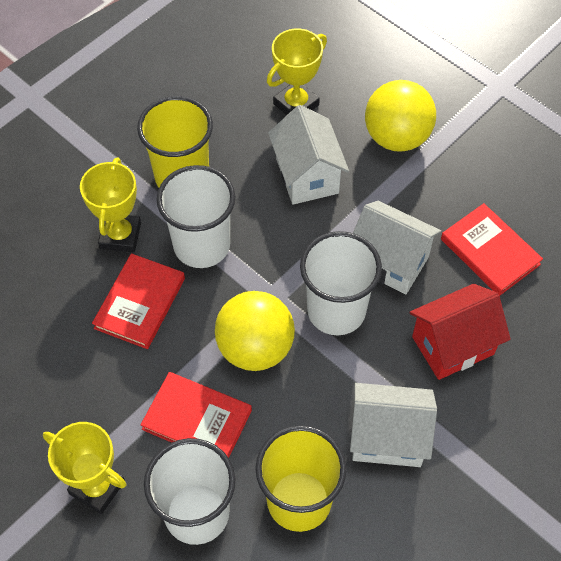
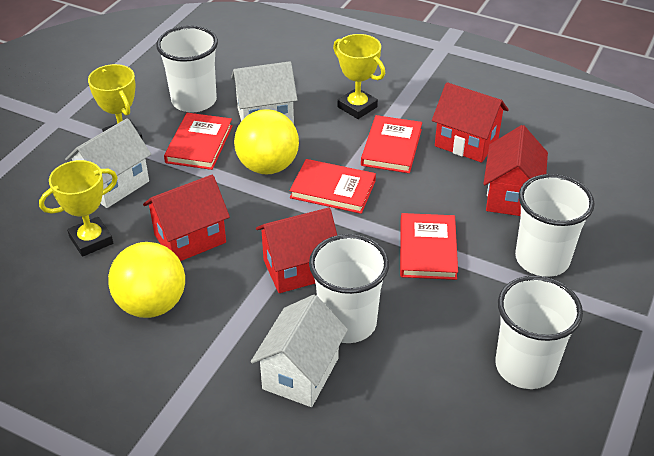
red book: [92,253,185,349] [140,372,252,458] [441,203,543,296] = 3 -> [164,113,233,170] [290,159,376,214] [361,115,422,173] [400,213,458,280] = 4
red house: [409,284,511,380] = 1 -> [143,175,230,261] [256,207,337,293] [432,82,509,163] [483,125,548,216] = 4
white cup: [144,438,235,545] [156,165,235,268] [300,231,382,335] = 3 -> [156,26,218,113] [309,234,389,343] [495,276,583,389] [515,174,595,277] = 4
yellow cup: [137,96,213,187] [255,425,347,532] = 2 -> none = 0

